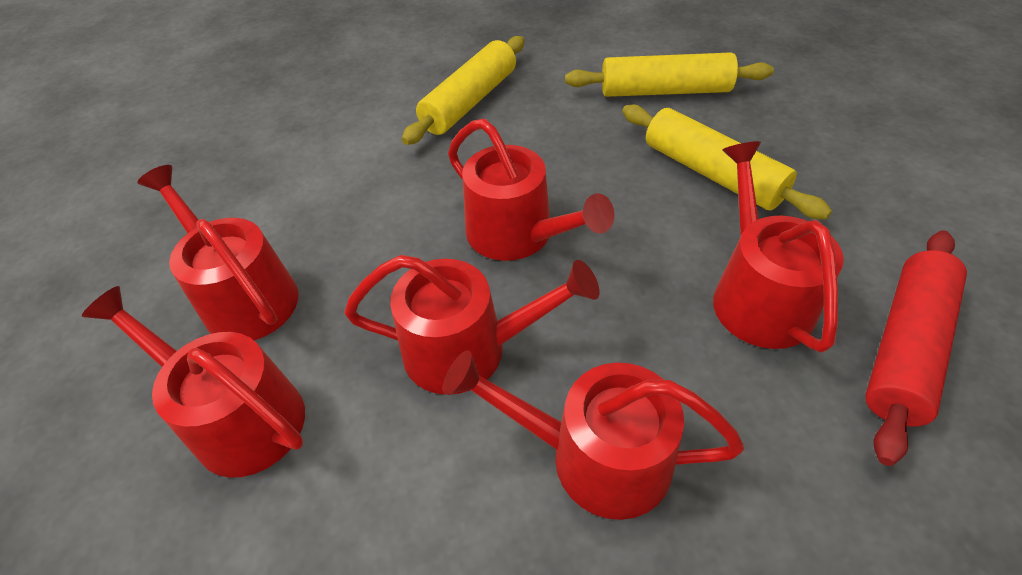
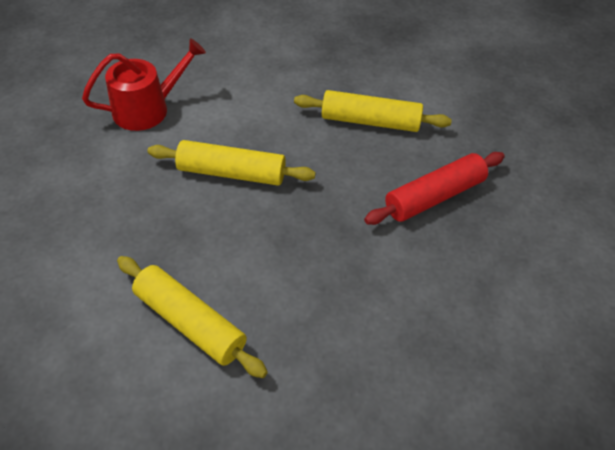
red watering can: [82,286,305,478] [138,165,299,340] [344,255,599,395] [443,350,744,520] [448,119,614,261] [713,141,844,353] = 6 -> [82,38,206,131] = 1

